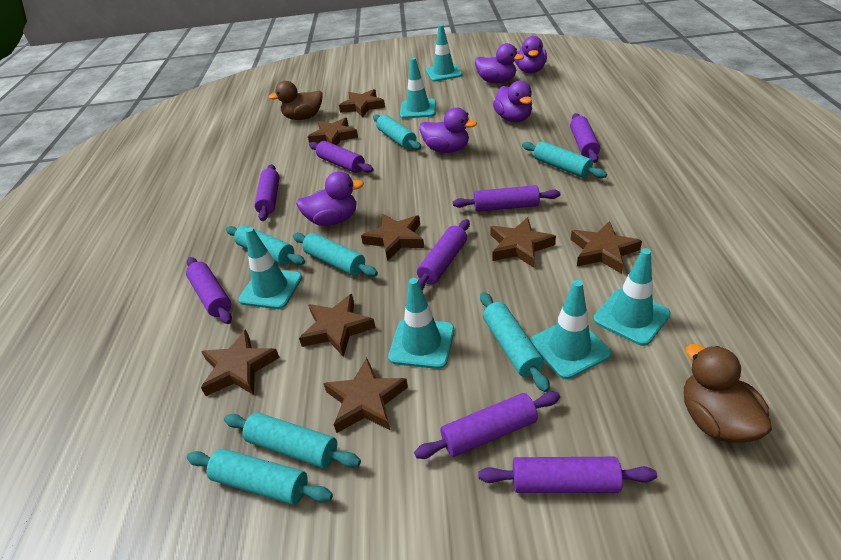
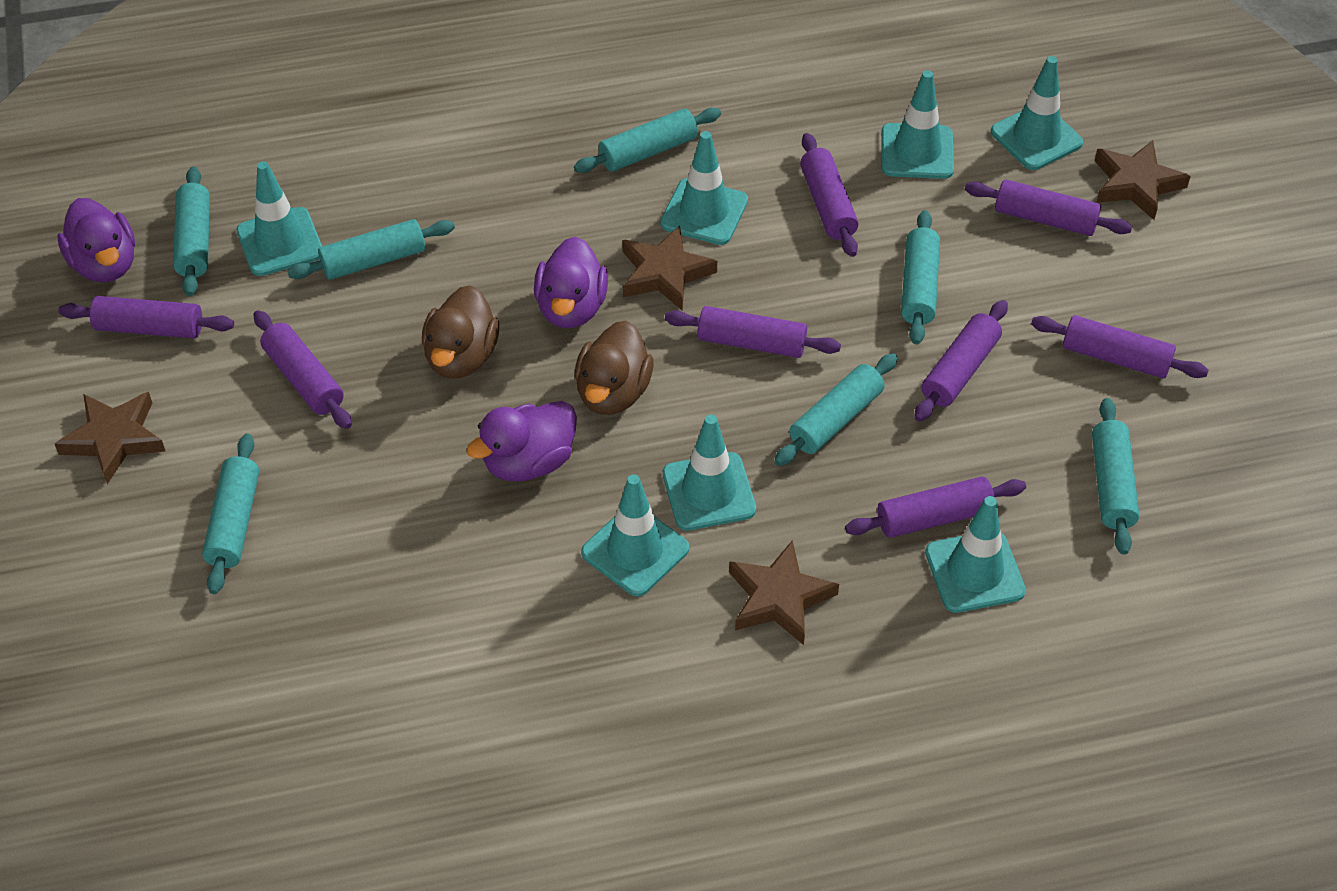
brown star: [201,330,280,396] [299,294,376,357] [308,117,358,145] [323,358,408,433] [339,89,385,117] [361,214,424,261] [490,217,556,268] [571,221,642,274] = 8 -> [55,392,165,484] [622,225,717,311] [729,540,839,645] [1095,140,1191,220] = 4
purple duck: [296,171,364,226] [419,107,477,153] [475,43,524,83] [493,81,532,122] [515,36,547,74] = 5 -> [57,198,135,282] [467,401,577,481] [534,237,608,328] = 3
turquoise traffic cone: [238,227,302,309] [388,278,454,369] [400,57,436,119] [426,24,462,82] [530,280,611,379] [593,248,671,346] = 6 -> [237,161,322,276] [581,474,689,596] [660,131,748,245] [663,414,756,530] [881,70,954,179] [925,496,1026,613] [991,56,1083,170] = 7

